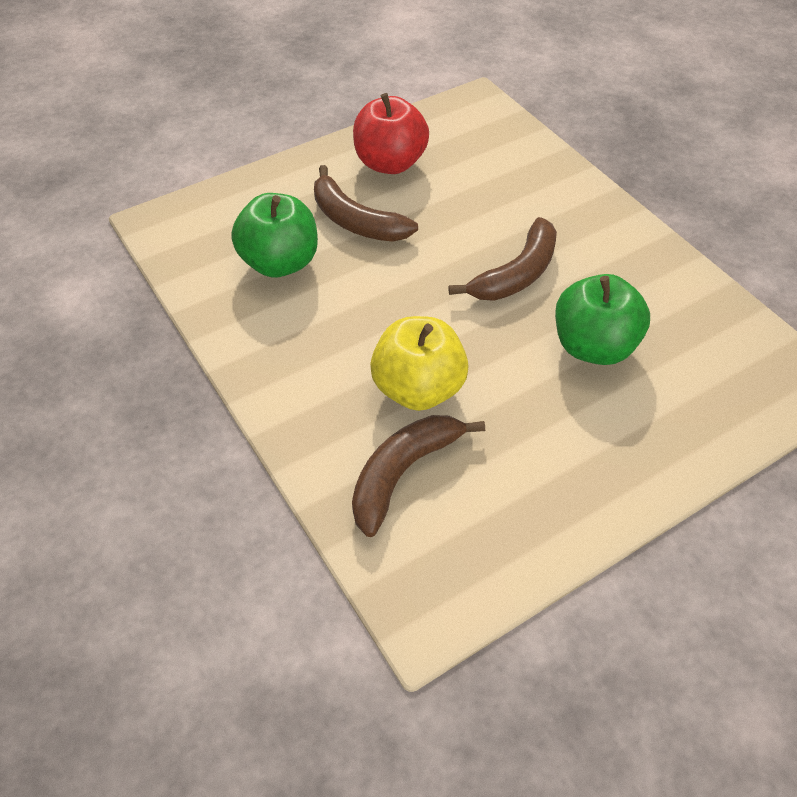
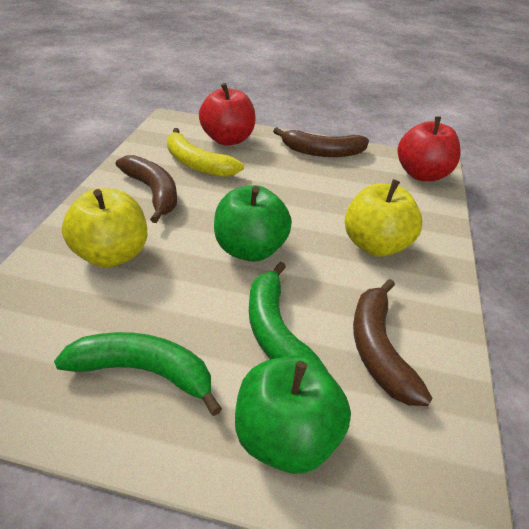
green banana: none = 0 -> [54,332,222,416] [249,262,328,371] = 2
red apple: [353,93,429,174] = 1 -> [199,83,256,145] [398,116,461,181] = 2
yellow apple: [370,316,469,411] = 1 -> [62,188,147,268] [345,179,422,257] = 2
yellow banana: none = 0 -> [167,128,244,177] = 1

